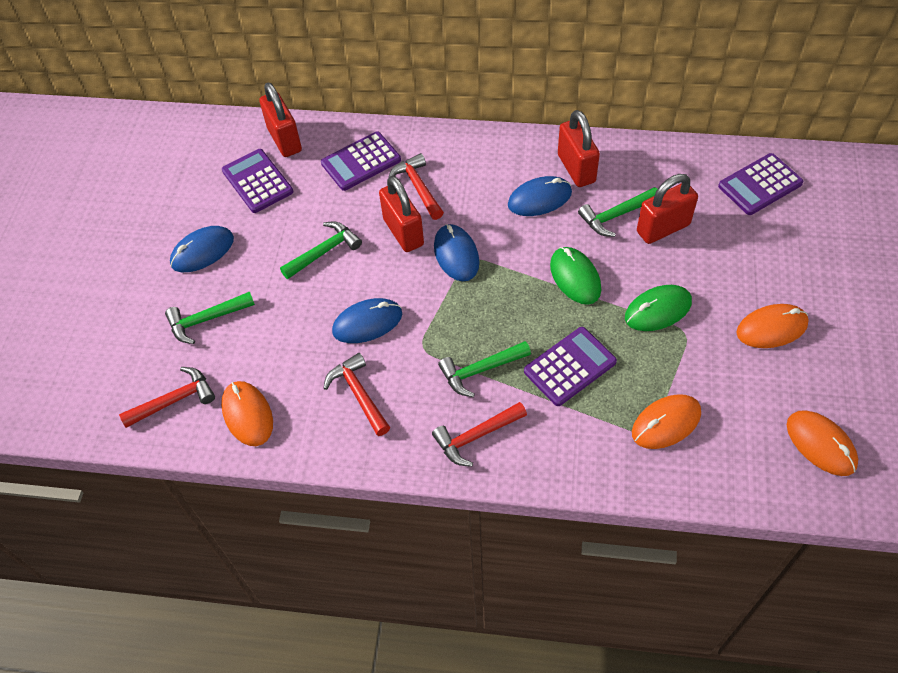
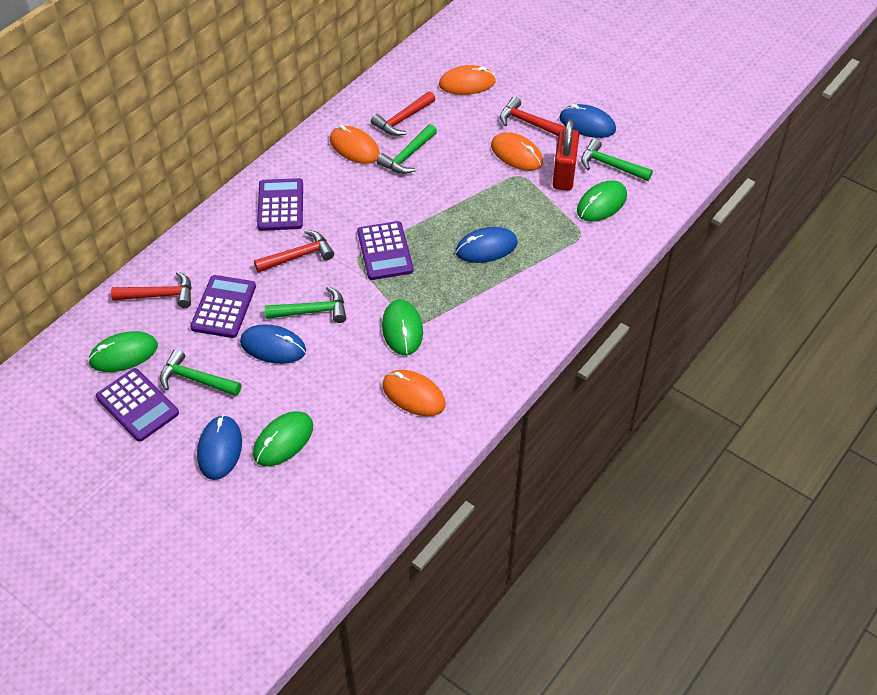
green mouse: [550,247,601,305] [625,285,692,331] = 2 -> [88,331,158,372] [253,411,313,466] [382,300,423,355] [577,180,627,222] = 4
red padlock: [259,83,302,157] [379,176,424,252] [558,110,600,187] [637,174,698,244] = 4 -> [552,119,579,191] = 1

